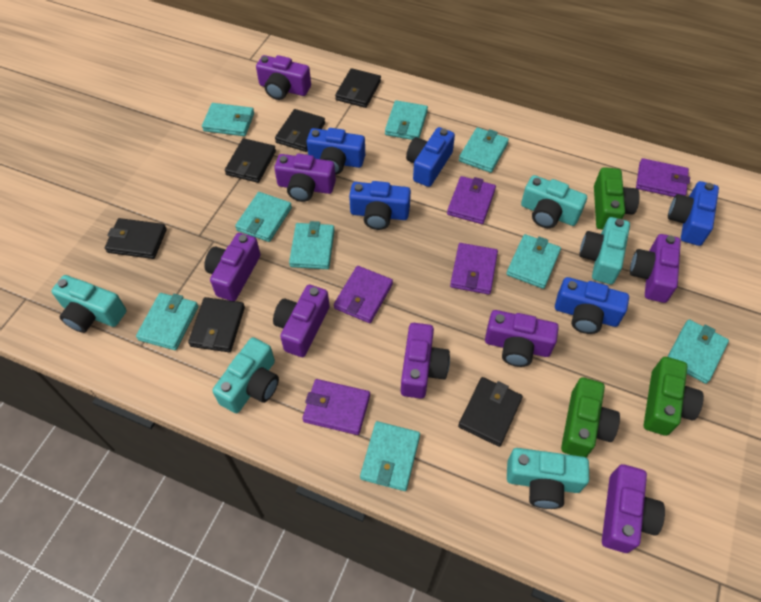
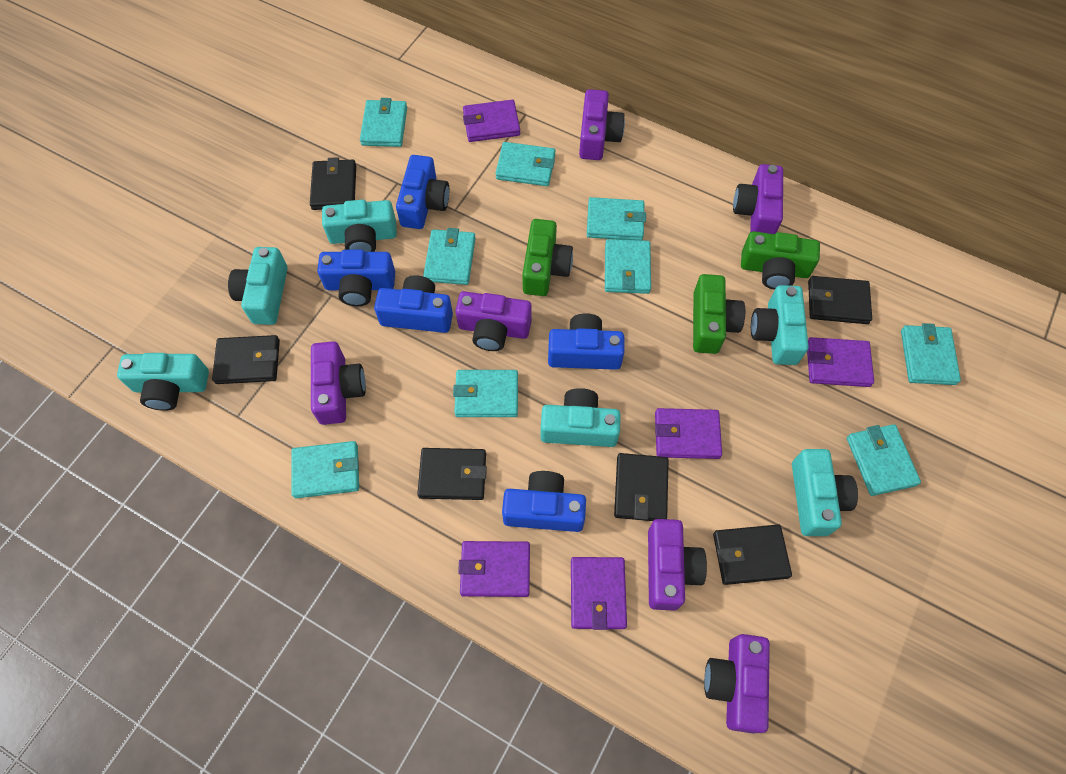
purple camera: [204,233,260,301] [256,55,311,100] [273,285,330,357] [274,154,336,202] [401,323,450,399] [485,310,559,367] [602,464,665,553] [630,234,681,303] = 8 -> [311,341,366,425] [455,291,532,351] [579,89,625,160] [648,519,707,611] [704,634,770,734] [733,164,783,234] = 6
turquoise camera: [51,275,126,333] [212,337,279,413] [507,448,589,509] [521,175,587,228] [579,217,630,284] = 5 -> [117,353,209,411] [228,247,288,325] [322,200,397,252] [540,388,621,447] [751,285,809,365] [792,449,858,536] = 6

